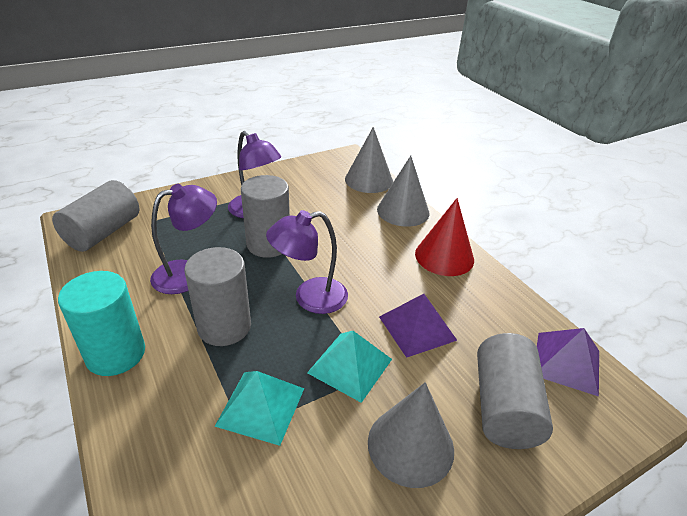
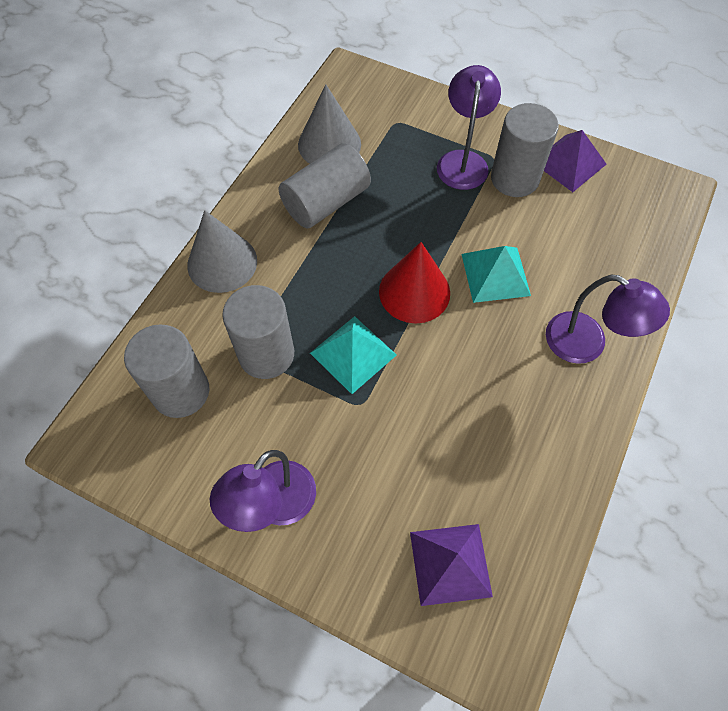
grey cone: [345,127,393,193] [368,382,454,488] [377,156,430,227] = 3 -> [187,210,257,293] [298,84,361,164] = 2
turquoise cylinder: [58,271,145,376] = 1 -> none = 0

